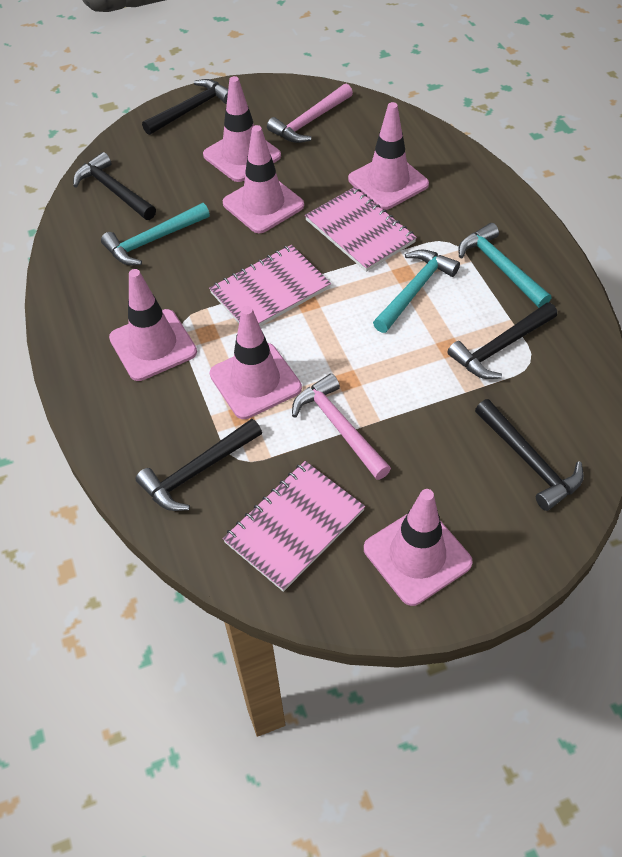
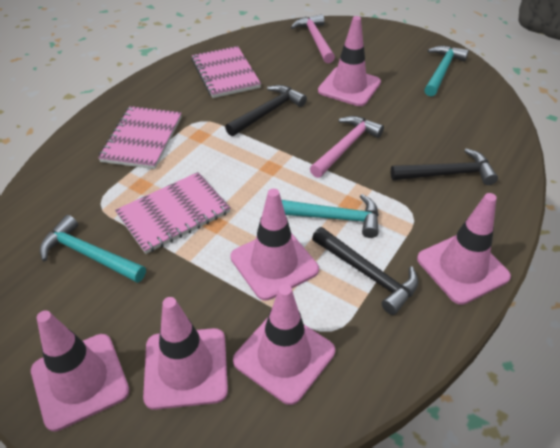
black hammer: [73,152,156,220] [135,419,262,511] [142,79,228,135] [447,302,557,379] [475,399,584,511] = 5 -> [225,85,307,136] [312,227,419,315] [391,148,498,185] = 3

